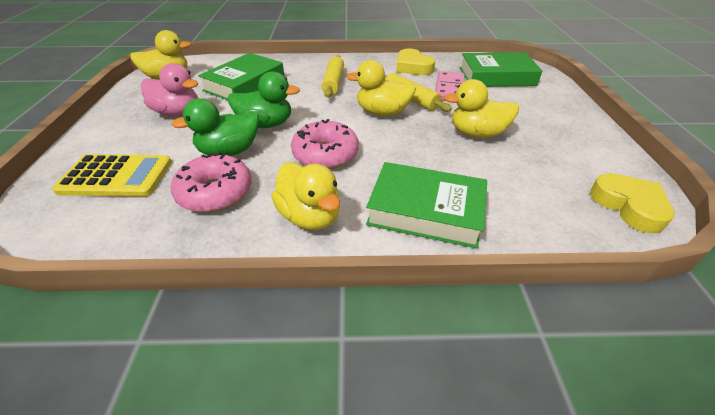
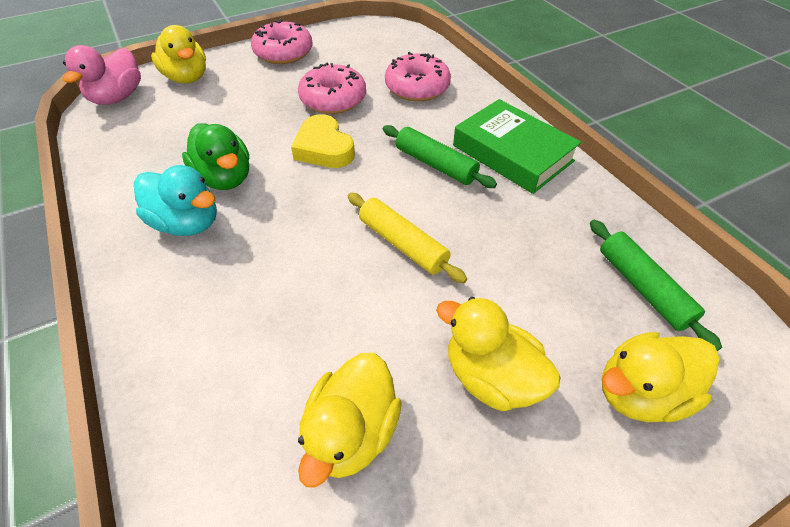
green book: [198,53,285,100] [366,162,487,249] [459,52,542,87] = 3 -> [453,99,582,194] = 1
green duck: [171,98,259,156] [228,71,300,128] = 2 -> [182,123,249,190] = 1
green rolling pin: none = 0 -> [383,125,497,188] [590,220,722,351] = 2
pink domino: [435,71,465,101] = 1 -> none = 0
pink donut: [171,152,252,212] [291,119,359,169] = 2 -> [251,19,313,64] [298,62,366,114] [385,52,451,101] = 3
turquoise duck: none = 0 -> [134,165,217,236] = 1
yellow calculator: [52,154,172,197] = 1 -> none = 0
yellow heart: [396,49,435,75] [590,173,675,234] = 2 -> [291,114,355,168] = 1
yellow rolling pin: [322,55,344,98] [384,73,452,112] = 2 -> [348,193,467,283] = 1

